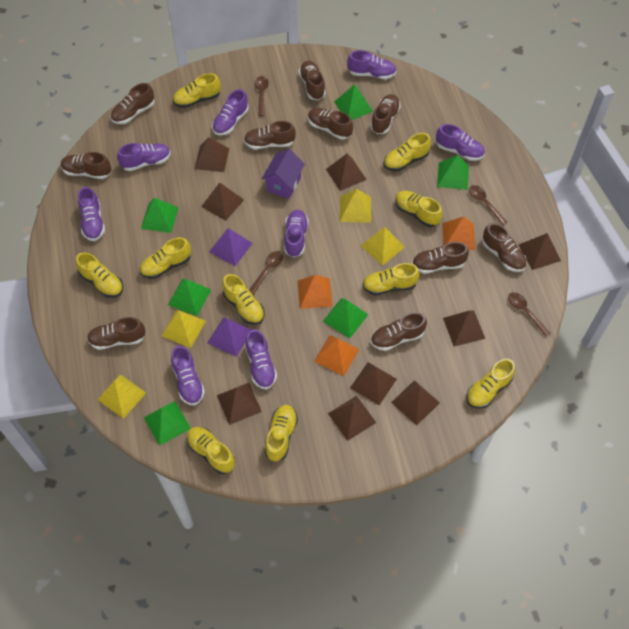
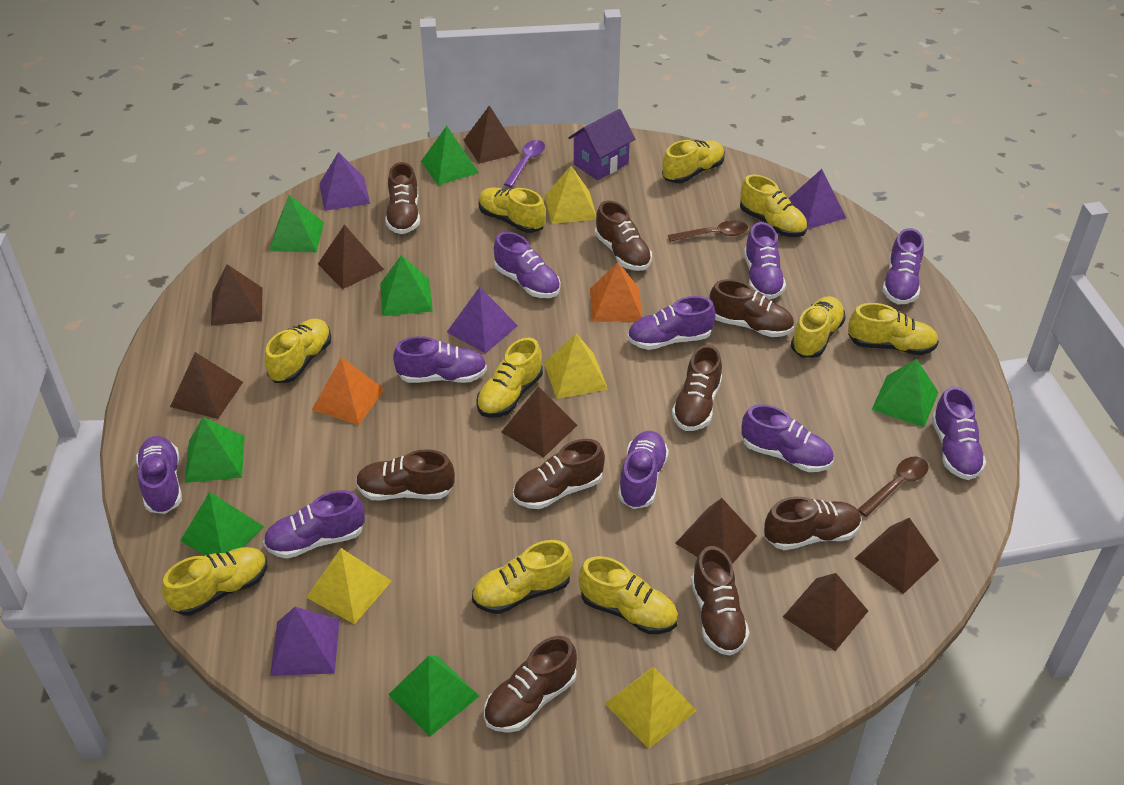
brown pyramid: [195,137,229,172] [201,183,244,221] [217,383,262,425] [326,153,367,191] [328,396,376,441] [350,362,397,405] [391,380,440,425] [443,310,485,347] [519,233,561,270] = 9 -> [170,352,243,419] [211,264,262,326] [318,224,384,289] [464,105,519,164] [501,386,577,457] [675,498,757,564] [783,573,868,651] [855,518,939,594] = 8
brown shoe: [61,152,111,179] [87,317,145,350] [111,83,154,124] [244,121,296,149] [299,61,326,100] [308,108,353,140] [370,94,401,134] [371,312,427,351] [412,242,469,274] [482,223,527,272] = 10 -> [356,449,455,501] [385,162,420,234] [484,636,577,733] [513,439,605,509] [595,200,652,271] [672,345,722,431] [691,546,750,656] [709,279,794,337] [764,497,861,550] = 9
brown spoon: [249,251,283,295] [255,76,269,116] [469,185,507,225] [508,292,551,337] = 4 -> [668,220,748,242] [858,457,928,517] = 2
green pyramid: [141,198,179,233] [144,401,191,446] [168,279,211,316] [322,298,368,338] [334,84,373,120] [437,155,469,190] = 6 -> [180,492,264,555] [185,417,245,483] [269,195,324,252] [380,255,433,316] [388,655,480,736] [421,126,479,185] [872,359,939,427] = 7
orange pyramid: [297,275,333,309] [314,335,359,376] [442,217,475,250] = 3 -> [312,357,384,425] [590,262,642,322] = 2
purple pyramid: [207,317,251,357] [209,228,253,266] = 2 -> [270,607,339,676] [319,152,370,211] [447,287,518,354] [788,169,846,230] = 4
purple shoe: [78,187,105,241] [117,143,171,171] [171,346,205,406] [212,89,249,135] [245,329,277,390] [284,210,309,258] [347,50,396,79] [436,124,485,161] = 8 -> [136,436,182,514] [263,490,365,559] [393,336,487,383] [494,232,560,298] [618,431,669,509] [627,296,716,350] [741,404,833,472] [744,222,786,300] [882,228,924,304] [932,386,986,480] = 10
purple spoon: none = 0 -> [504,140,545,187] = 1

